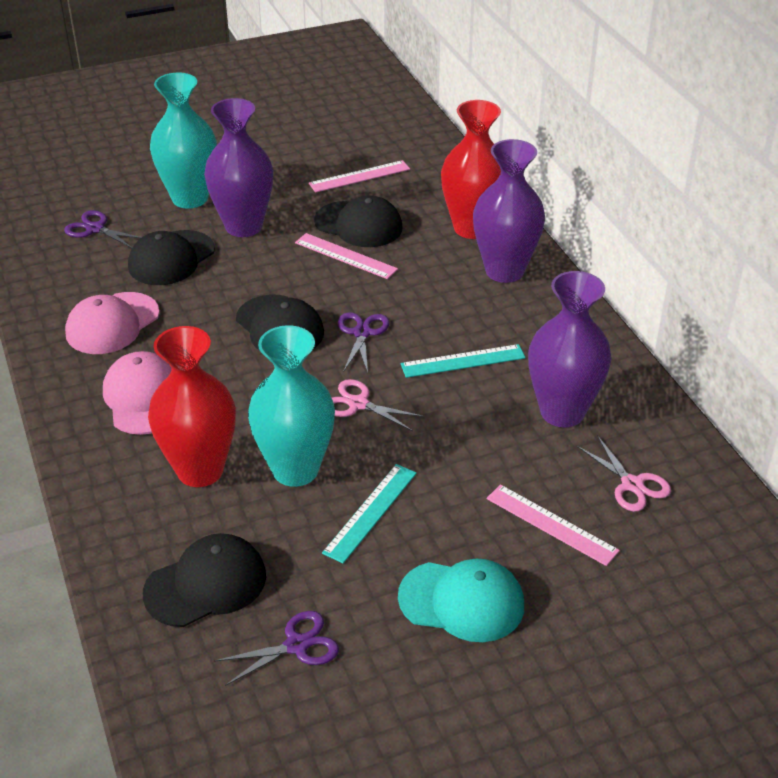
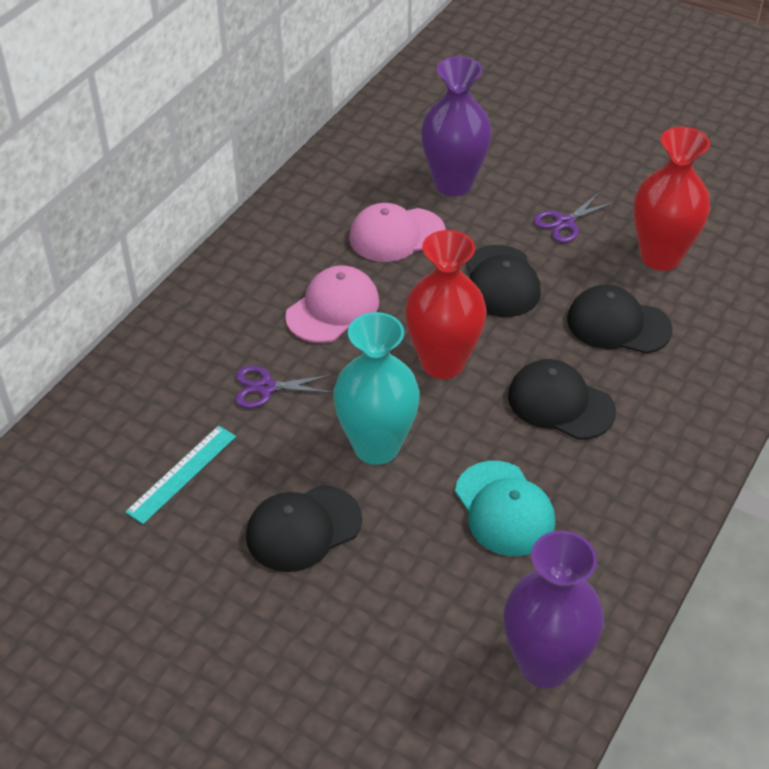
pink ruler: [295,233,398,279] [309,160,410,193] [487,484,620,566] = 3 -> none = 0
pink scissors: [332,379,424,431] [577,435,671,512] = 2 -> none = 0
purple scissors: [64,210,141,248] [214,611,339,686] [338,312,389,373] = 3 -> [235,366,334,408] [533,192,616,243] = 2
purple vase: [204,98,273,237] [473,139,545,283] [528,271,611,427] = 3 -> [421,56,492,196] [504,531,604,688] = 2
turquoise ruler: [322,464,417,563] [401,344,526,378] = 2 -> [125,426,236,524] = 1
turquoise vase: [150,72,217,209] [248,325,335,487] = 2 -> [333,312,420,465] = 1

